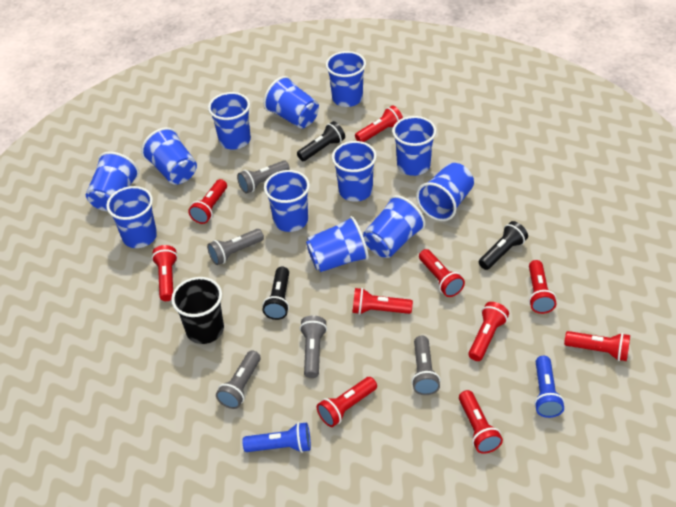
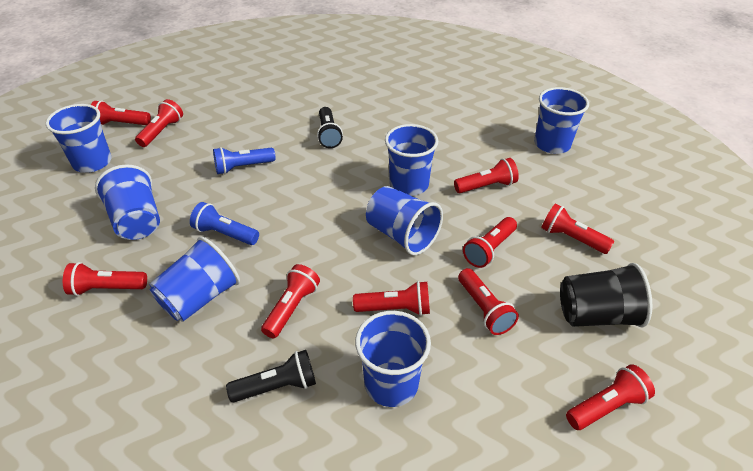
black flashlight: [263,266,289,320] [297,121,345,161] [479,221,528,270] = 3 -> [226,350,316,402] [317,107,343,148] = 2
blue cup: [86,152,139,211] [106,186,157,248] [141,127,197,185] [208,92,251,150] [263,76,319,129] [264,170,310,232] [306,216,369,272] [326,51,366,107] [332,141,377,202] [363,195,426,258] [392,116,436,176] [416,163,474,221] = 12 -> [46,104,112,173] [95,165,160,240] [149,237,240,322] [355,311,431,407] [366,186,443,256] [385,124,438,196] [534,87,589,154] = 7
grey flashlight: [207,229,264,265] [216,350,261,409] [237,160,290,194] [300,316,327,378] [411,336,441,395] = 5 -> none = 0

